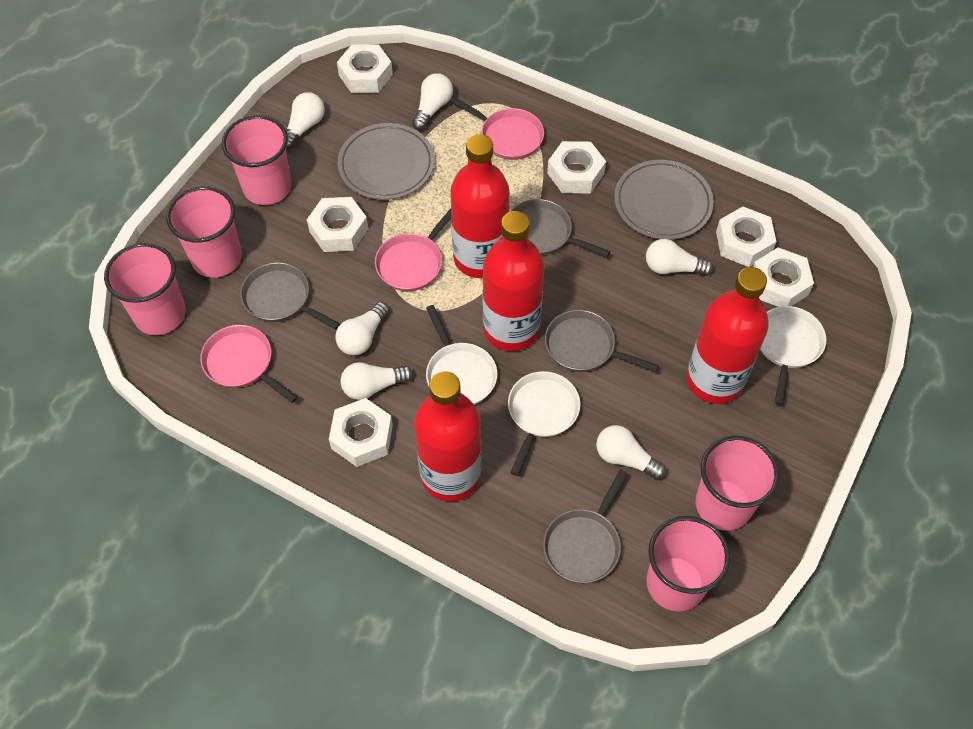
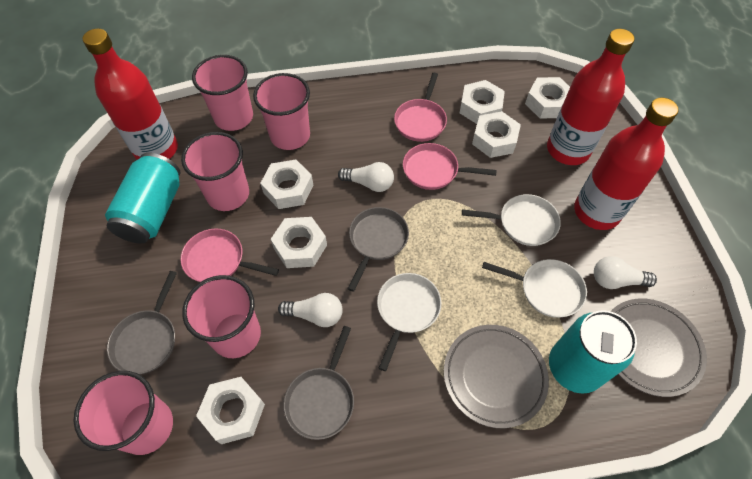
grey pan: [240,262,340,330] [511,199,611,257] [543,470,628,583] [545,310,659,372] = 4 -> [107,271,177,374] [283,326,354,440] [347,207,409,292] = 3
red bottle: [414,371,482,502] [450,134,510,278] [483,211,545,351] [686,267,769,404] = 4 -> [83,29,178,160] [547,29,635,165] [574,97,679,230] = 3
turquoise can: none = 0 -> [105,153,180,244] [549,310,637,393] = 2
white light bulb: [286,92,325,149] [335,302,389,356] [340,362,413,400] [412,73,453,130] [596,425,666,480] [646,239,713,276] = 6 -> [278,293,343,327] [338,162,394,192] [594,256,657,289] = 3

